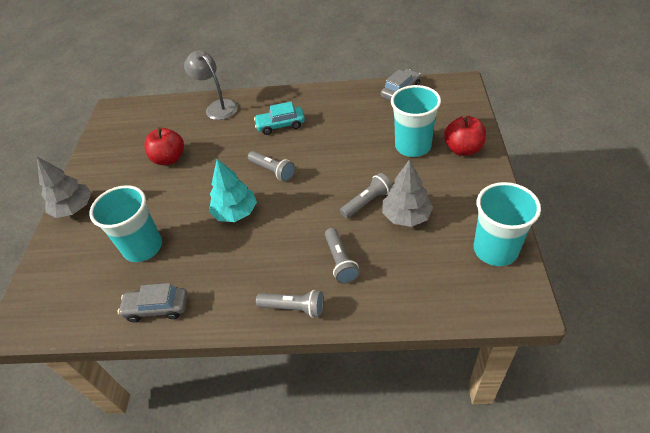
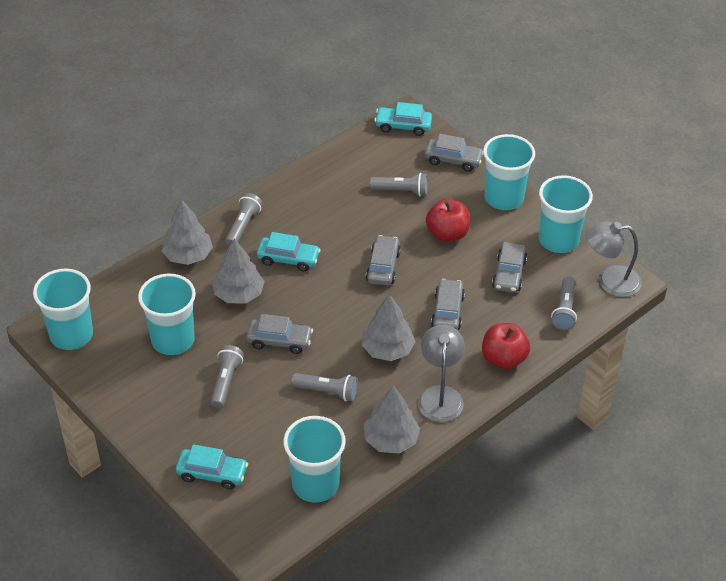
grey car: [118,283,188,322] [381,69,421,101] = 2 -> [246,314,313,354] [366,235,401,286] [425,134,484,172] [431,279,465,330] [492,242,527,293] = 5
grey flashlight: [248,151,295,182] [256,290,324,318] [325,228,360,284] [340,173,392,219] = 4 -> [211,345,244,408] [225,193,263,246] [291,373,358,401] [370,173,428,196] [551,277,577,330] = 5
grey lamp: [184,50,238,120] = 1 -> [418,325,465,422] [586,221,642,297] = 2
grey tree: [37,157,91,218] [382,159,433,227] = 2 -> [162,199,213,265] [212,238,265,303] [362,294,416,361] [363,386,420,454] = 4
turquoise car: [254,102,305,135] = 1 -> [176,444,248,490] [257,232,321,272] [374,102,432,136] = 3
turquoise cup: [89,185,162,262] [391,85,441,157] [474,182,541,266] = 3 -> [33,268,93,350] [138,274,196,355] [283,416,346,503] [483,134,535,210] [539,175,593,253] = 5
turquoise tree: [209,159,257,222] = 1 -> none = 0

